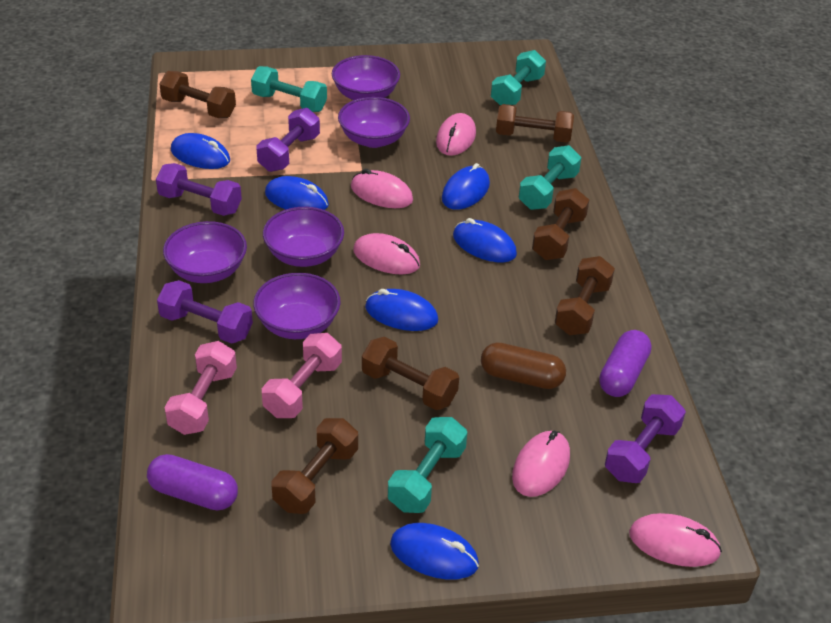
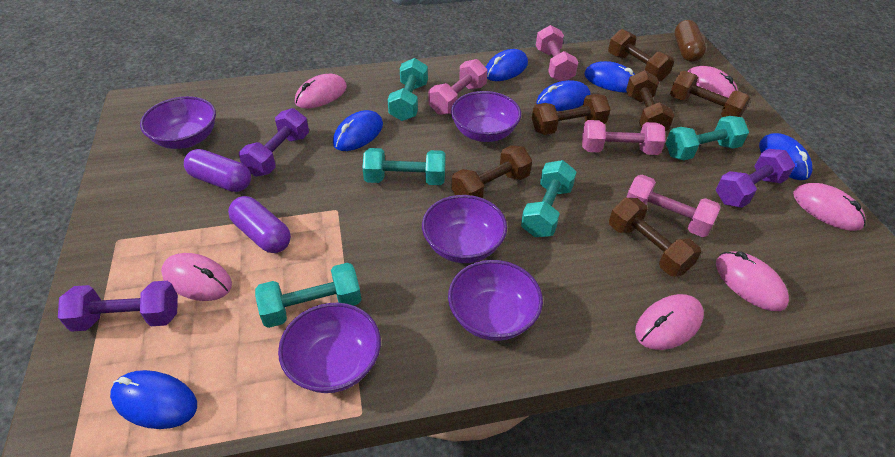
pink dumbbell: [164,341,237,435] [262,333,342,418] = 2 -> [429,59,488,115] [536,25,578,82] [582,120,665,155] [626,175,720,237] = 4
pink mouse: [351,169,413,208] [353,233,420,275] [436,113,476,156] [512,431,570,497] [629,513,722,567] = 5 -> [161,253,232,301] [295,74,347,109] [635,294,704,350] [688,66,738,98] [716,251,789,311] [793,183,866,231] = 6
purple dumbbell: [156,163,242,216] [157,280,253,344] [256,108,320,172] [605,394,686,483] = 4 -> [58,281,178,332] [239,108,309,177] [716,149,795,208] = 3
turquoise dumbbell: [251,66,327,112] [388,417,467,513] [491,50,546,105] [519,145,581,210] = 4 -> [255,263,361,328] [362,148,446,185] [388,58,428,121] [521,160,577,237] [666,116,749,161] = 5

